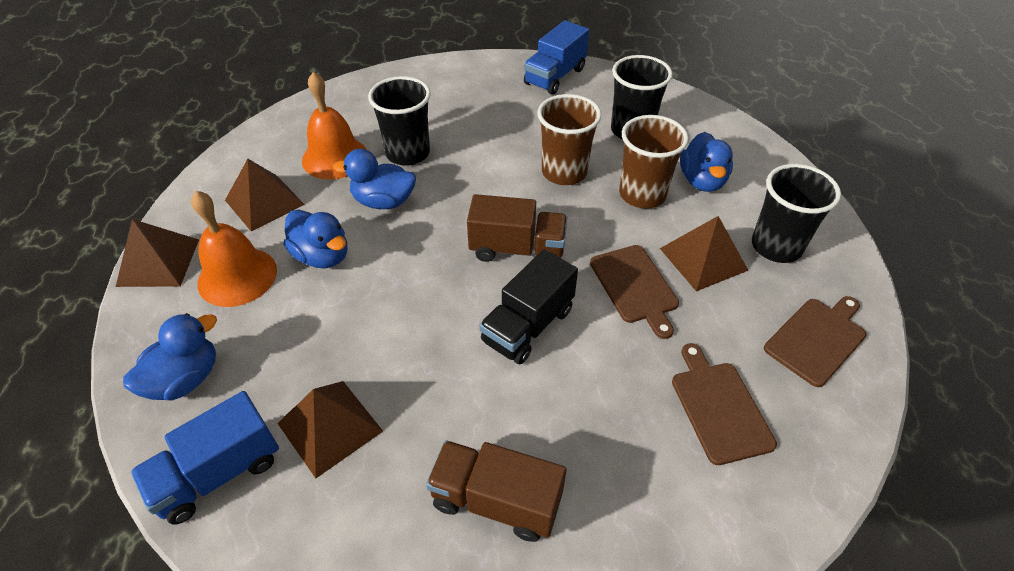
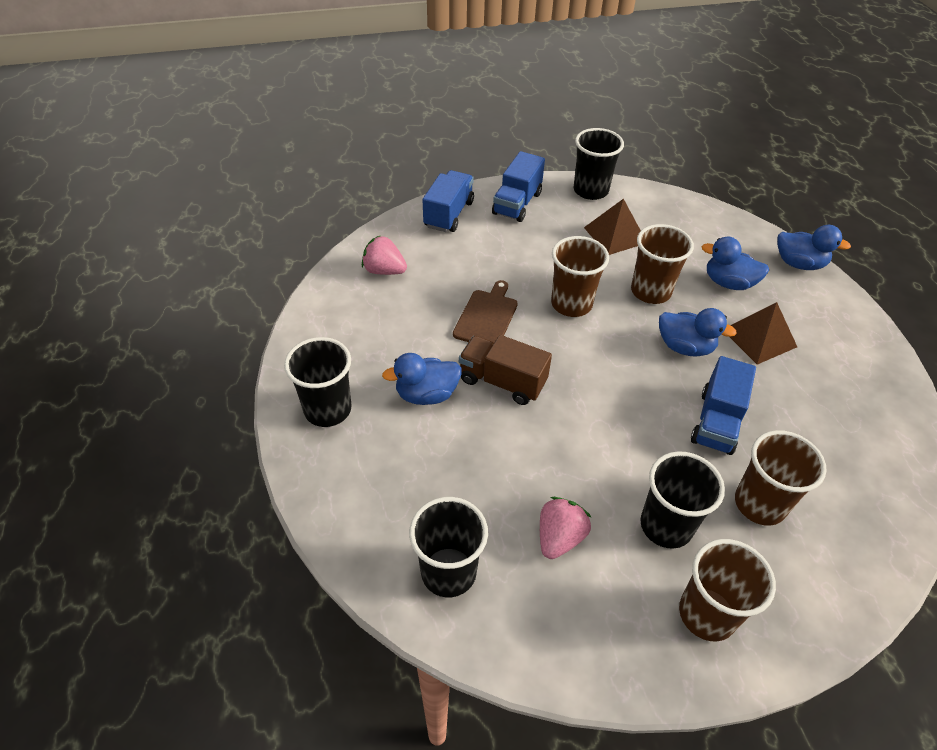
black cup: [368,76,431,166] [611,55,673,139] [752,164,841,263] = 3 -> [284,337,351,427] [409,497,488,597] [574,128,624,200] [640,451,725,549] = 4
black truck: [479,249,578,365] = 1 -> none = 0
blue truck: [131,391,279,525] [524,20,589,95] = 2 -> [423,170,474,232] [492,151,545,222] [691,356,756,455] = 3
brown cup: [537,94,602,185] [619,115,689,208] = 2 -> [551,236,609,317] [631,224,694,304] [679,539,776,641] [735,430,827,526] = 4
brown cutting board: [590,245,679,339] [672,343,777,465] [764,296,866,387] = 3 -> [453,280,518,342] = 1
brown pyramid: [116,219,199,287] [225,159,305,232] [277,381,383,478] [660,216,749,291] = 4 -> [584,199,641,255] [730,302,797,365] = 2
brown truck: [426,440,567,542] [467,194,567,262] = 2 -> [459,335,552,405] = 1
orange bell: [191,191,277,307] [302,72,367,180] = 2 -> none = 0
pink strawberry: none = 0 -> [362,235,407,275] [540,497,592,559] = 2

